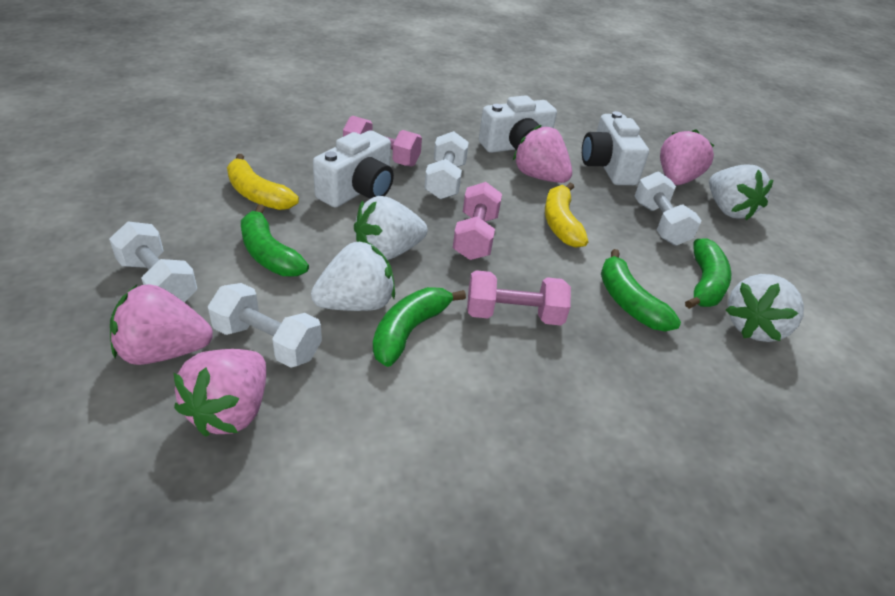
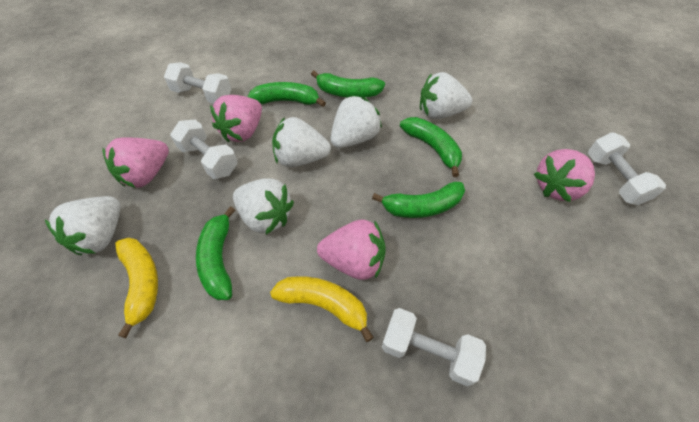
green banana: [241,204,309,276] [373,287,466,367] [601,249,681,331] [685,238,731,309] = 4 -> [196,206,235,300] [248,82,326,107] [311,71,385,98] [372,182,465,218] [400,117,462,177] = 5
pink dumbbell: [343,116,422,166] [453,182,502,260] [467,270,571,325] = 3 -> none = 0
white camera: [313,130,394,208] [479,95,557,153] [582,111,649,185] = 3 -> none = 0
white strawberry: [311,241,395,311] [354,196,428,260] [709,164,773,221] [726,274,804,342] = 4 -> [45,196,121,255] [233,178,294,235] [272,117,331,167] [331,95,382,148] [420,72,472,119] = 5

